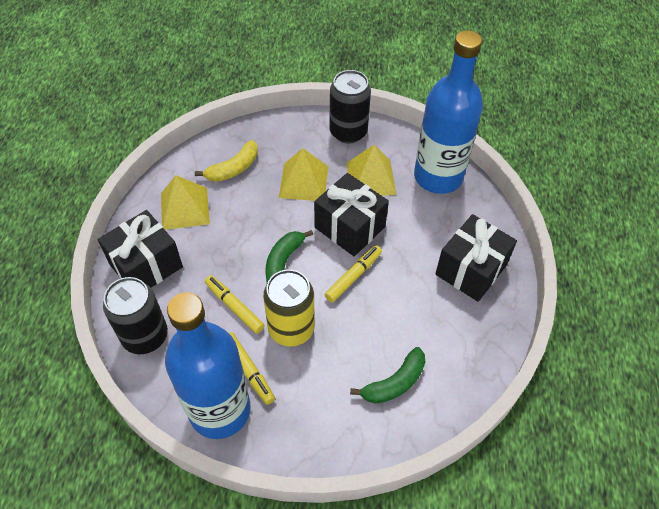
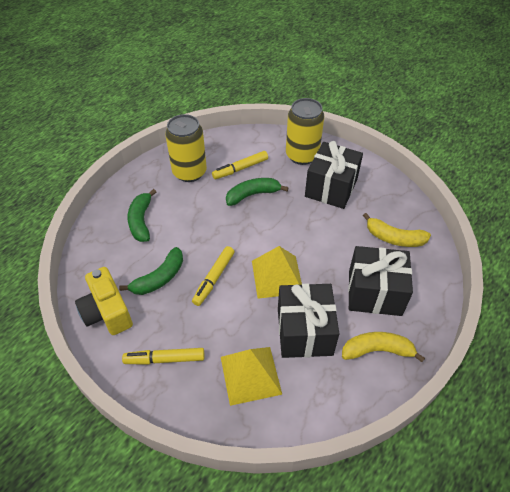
black can: [103,277,168,354] [329,70,371,144] = 2 -> none = 0
blue bottle: [165,292,251,439] [414,30,483,194] = 2 -> none = 0
green banana: [265,230,313,283] [350,347,425,404] = 2 -> [119,247,183,295] [128,189,156,242] [226,178,289,206] = 3
yellow banana: [195,140,258,182] = 1 -> [342,332,425,362] [363,213,431,247] = 2
yellow camera: none = 0 -> [75,267,133,335] = 1
yellow can: [263,269,315,346] = 1 -> [165,114,207,182] [286,98,324,165] = 2
yellow pyramid: [161,175,210,230] [279,148,328,201] [347,145,396,196] = 3 -> [221,347,282,406] [252,246,302,299] = 2

